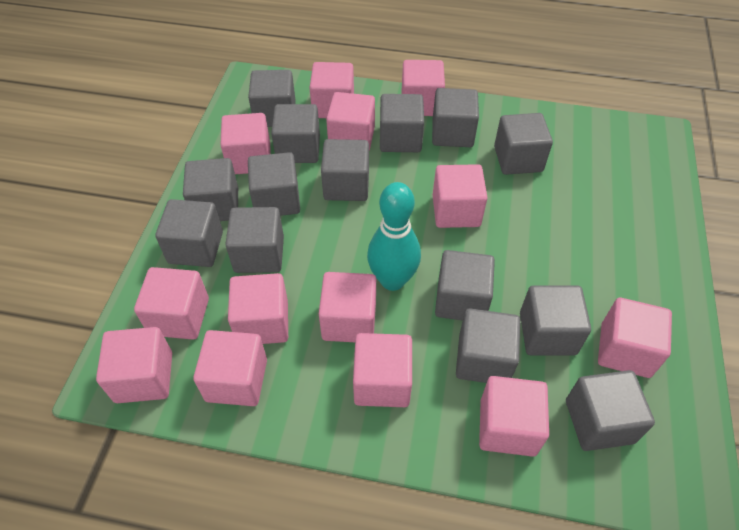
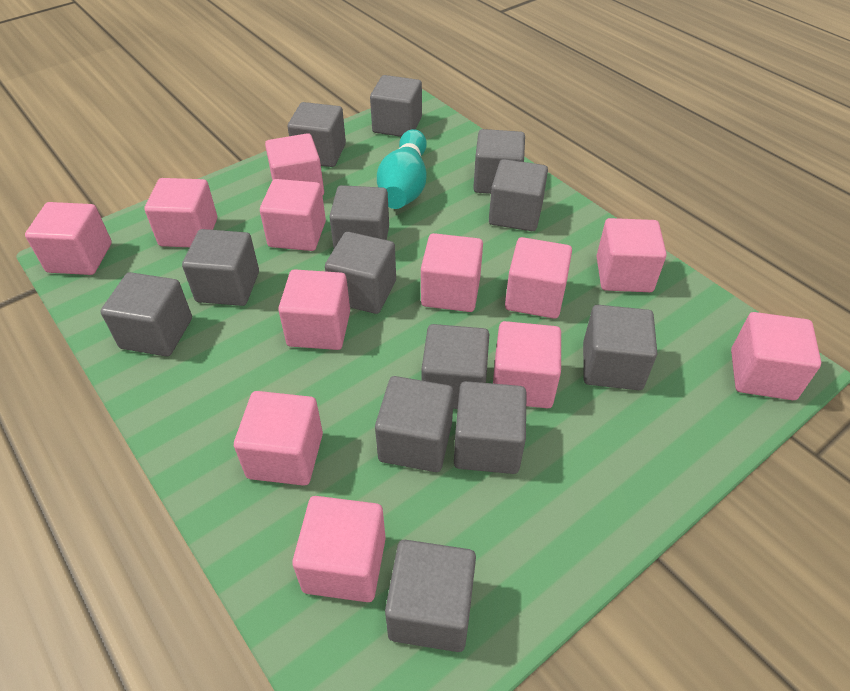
grey cube: [155,199,223,267] [183,158,238,221] [225,207,284,273] [248,70,296,127] [248,152,300,216] [271,104,320,163] [321,139,369,201] [380,94,424,152] [432,88,479,147] [435,250,495,320] [456,308,520,383] [494,113,553,175] [520,285,591,355] [566,370,655,451] = 14 -> [101,272,192,356] [182,229,259,306] [288,102,346,167] [325,232,396,314] [329,185,389,248] [370,75,422,137] [375,376,454,472] [385,540,476,652] [422,324,489,409] [454,381,527,474] [473,129,525,194] [489,159,548,231] [583,305,657,390] = 13
pink cube: [96,327,172,403] [134,267,209,340] [193,330,267,406] [220,113,271,174] [228,273,288,344] [310,62,354,118] [319,272,376,342] [326,92,375,151] [353,333,412,407] [402,60,445,116] [433,164,488,228] [479,376,549,457] [598,298,672,378] = 13 -> [25,202,112,275] [144,178,217,247] [234,391,323,486] [260,179,326,251] [265,133,324,196] [278,269,350,350] [292,496,386,602] [421,233,483,312] [493,321,561,408] [505,237,572,319] [597,218,667,292] [731,312,821,400] = 12

